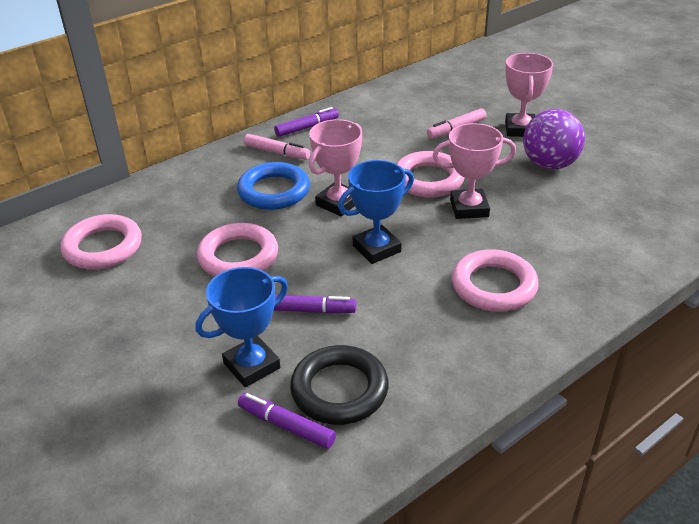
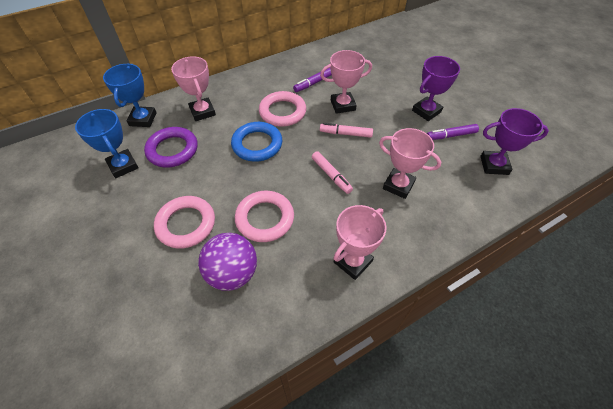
black ring: [290,345,389,425] = 1 -> none = 0
pink ring: [60,214,142,270] [197,223,278,276] [396,151,465,198] [452,249,539,312] = 4 -> [154,196,215,249] [235,191,294,242] [259,91,306,127] = 3
pink trophy: [309,119,362,216] [433,123,516,219] [505,53,553,137] = 3 -> [171,56,216,121] [320,50,372,114] [334,205,387,280] [379,128,441,199] = 4
purple marker: [238,393,336,449] [273,295,356,314] [274,107,339,137] = 3 -> [293,68,332,92] [427,124,479,140] = 2
purple ring: none = 0 -> [144,127,198,167] = 1
purple trophy: none = 0 -> [412,56,460,121] [480,108,549,175] = 2

